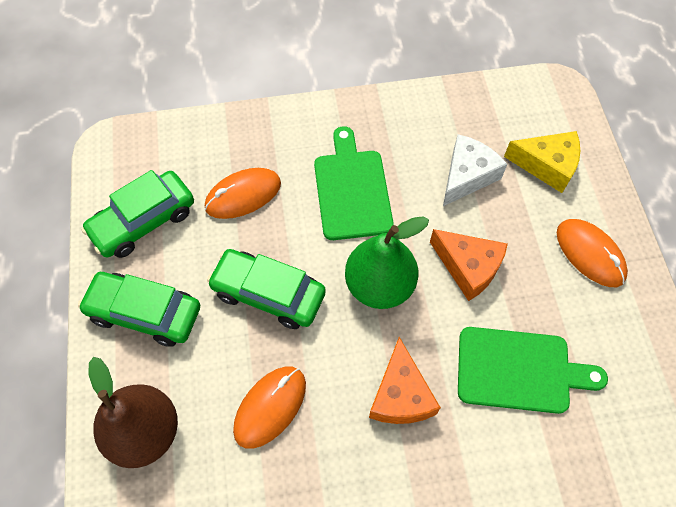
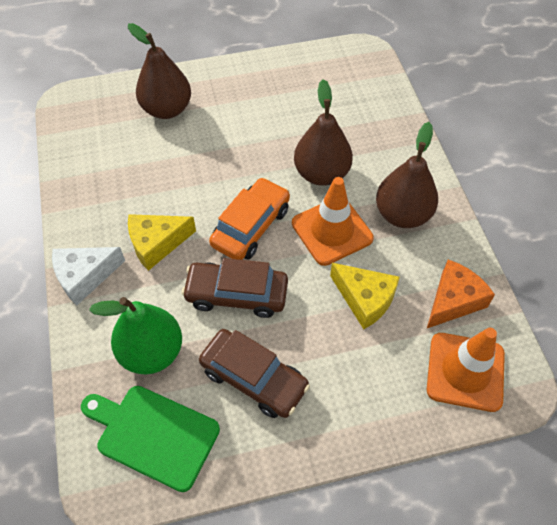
brown car: none = 0 -> [182,258,288,318] [199,329,310,418] = 2
brown pear: [89,357,178,468] = 1 -> [128,23,191,119] [294,79,353,186] [376,122,438,228] = 3
green car: [78,272,200,347] [81,170,194,258] [207,249,326,329] = 3 -> none = 0
green cutting board: [314,126,394,240] [458,327,608,414] = 2 -> [81,386,220,492] = 1
orange car: none = 0 -> [209,177,290,260] = 1
orange cheese: [369,337,441,424] [430,229,508,301] = 2 -> [427,260,495,328] = 1
orange mouse: [205,168,281,219] [233,367,306,449] [557,219,628,287] = 3 -> none = 0
orange traffic cone: none = 0 -> [292,177,374,266] [427,328,505,412] = 2
yellow cheese: [504,131,580,193] = 1 -> [128,214,196,271] [330,263,400,329] = 2

